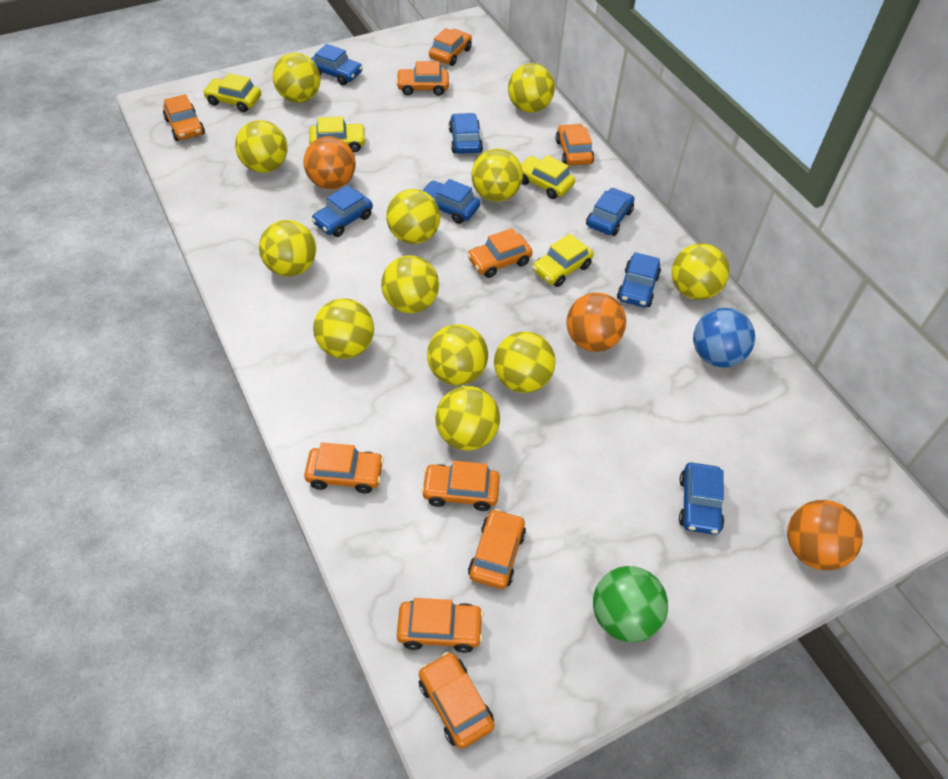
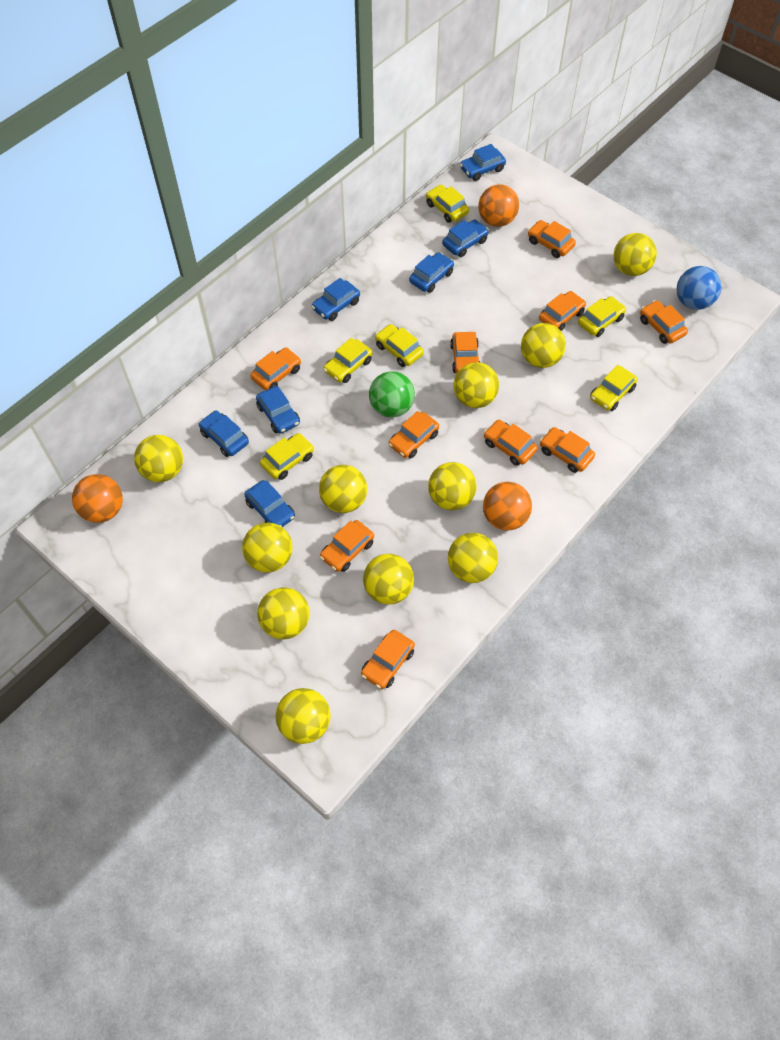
yellow ball: [235,120,287,173] [259,220,316,277] [273,53,320,103] [313,299,374,359] [381,255,439,314] [386,189,440,244] [427,324,488,385] [435,386,500,451] [472,149,523,202] [494,331,555,393] [508,63,555,113] [671,243,729,300] = 12 -> [134,435,183,482] [242,523,293,573] [257,587,310,639] [276,688,331,744] [319,465,367,513] [363,554,414,605] [428,462,477,510] [448,533,498,583] [453,362,499,408] [521,323,566,368] [614,233,657,276] = 11
yellow car: [203,73,261,112] [309,116,366,152] [521,155,575,199] [532,234,593,287] = 4 -> [260,433,314,480] [324,338,373,383] [375,324,424,367] [426,185,469,223] [578,296,626,337] [590,365,638,411] = 6

